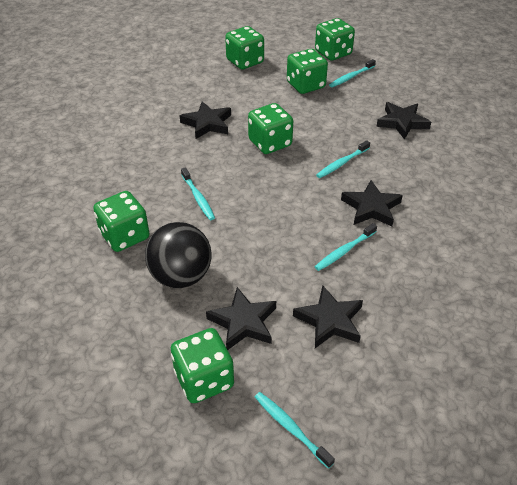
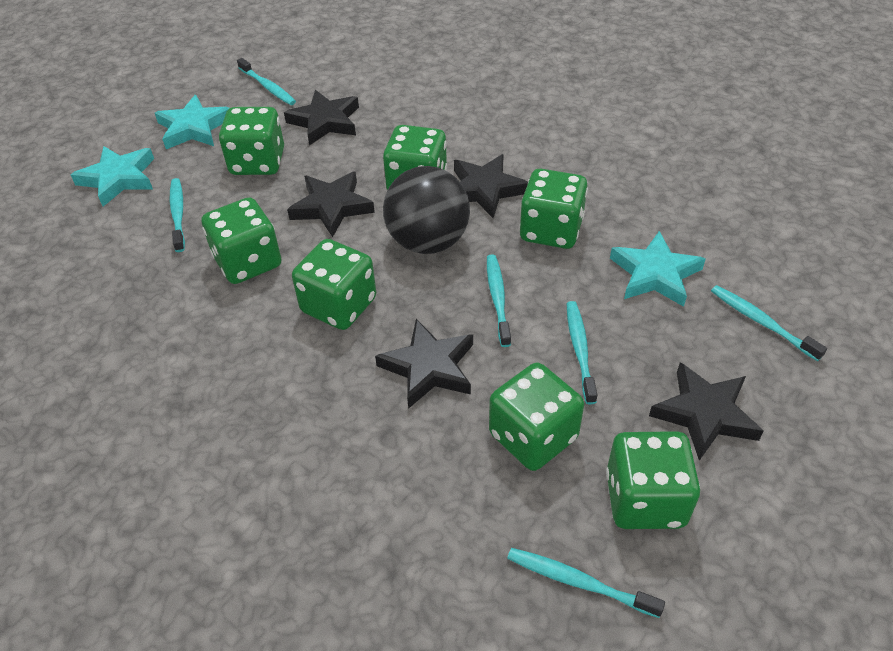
green dice: [93,191,150,252] [171,328,234,403] [225,26,264,69] [248,103,293,154] [287,49,328,94] [315,18,355,61] = 6 -> [202,197,282,284] [219,107,284,175] [292,239,376,330] [383,125,447,190] [489,363,584,471] [519,169,588,249] [606,431,700,529] = 7
turquoise star: none = 0 -> [71,146,154,206] [155,95,229,149] [610,231,706,307] = 3
turquoise toothbrush: [181,167,215,220] [255,392,335,469] [315,223,377,271] [316,140,370,178] [329,59,376,87] = 5 -> [170,178,185,252] [237,58,296,105] [487,254,511,347] [507,548,665,618] [566,301,598,404] [711,285,827,361] = 6

